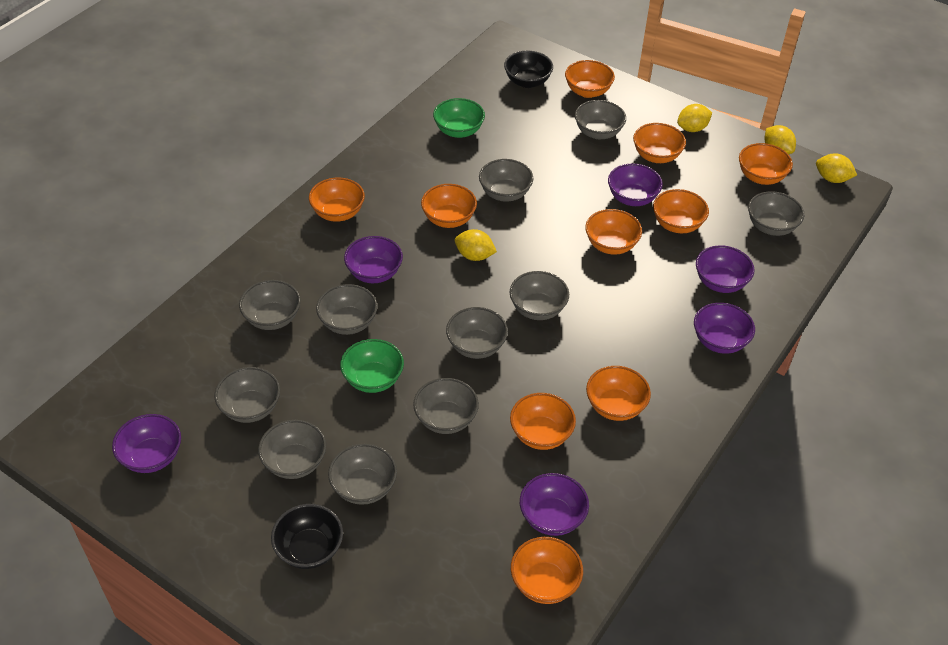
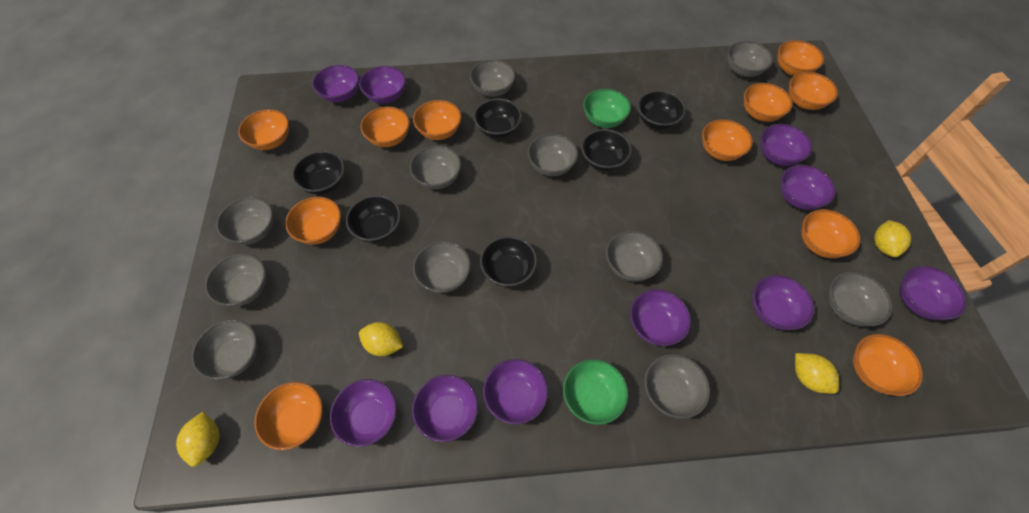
black bowl: [271,504,343,569] [504,51,553,88] = 2 -> [292,151,345,195] [346,195,401,243] [474,98,522,138] [480,236,537,287] [581,129,632,171] [637,90,686,130] = 6
orange bowl: [309,177,365,222] [421,184,477,228] [510,393,576,450] [511,537,583,604] [565,60,615,98] [585,209,642,255] [586,366,651,421] [633,123,686,163] [653,189,709,233] [739,143,793,185] = 10 -> [238,109,289,150] [254,382,323,450] [285,197,341,244] [361,107,410,147] [413,100,461,140] [702,119,753,161] [744,83,793,122] [777,40,824,76] [789,72,838,110] [801,209,860,258] [853,334,923,396] = 11
purple bowl: [112,414,181,473] [344,236,403,283] [520,473,589,536] [608,163,663,206] [694,303,755,354] [696,245,754,293] = 6 -> [312,65,359,102] [330,379,397,447] [359,66,406,104] [412,375,478,442] [483,359,548,424] [630,289,691,346] [752,275,814,330] [760,124,812,166] [780,165,836,210] [900,266,967,320] = 10

